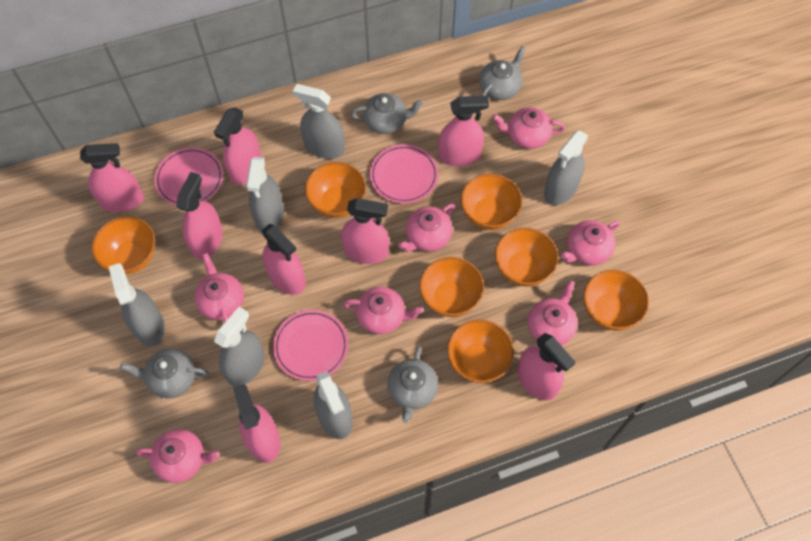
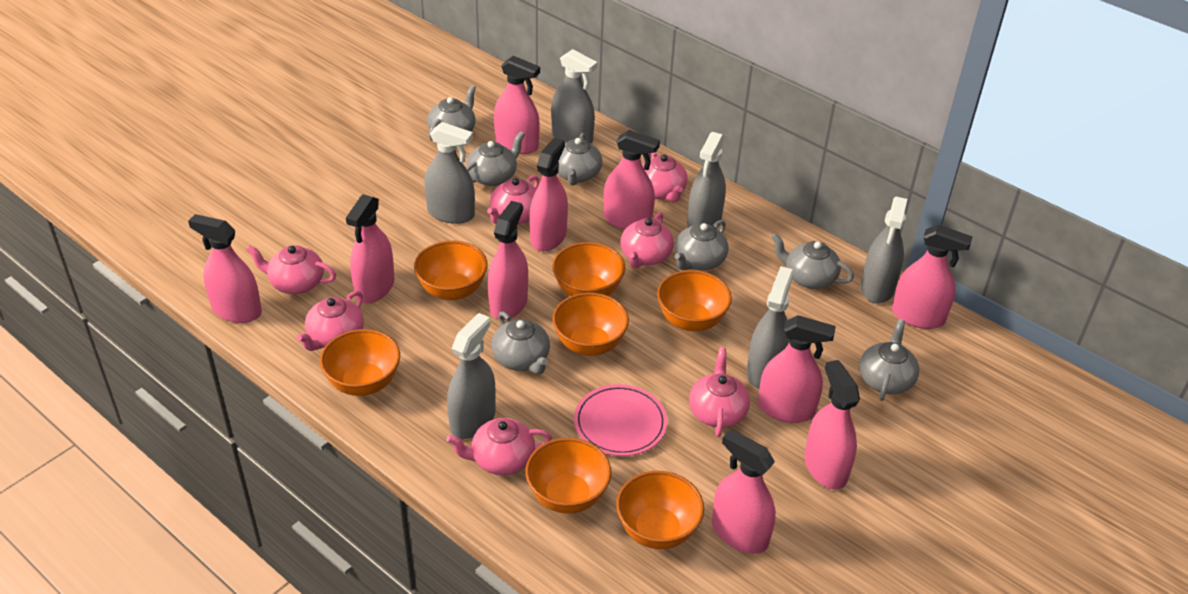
grey teapot: [120,348,208,398] [351,93,424,134] [387,346,438,423] [479,46,526,100] = 4 -> [427,85,476,141] [466,131,525,186] [491,311,550,374] [558,133,602,185] [675,220,728,270] [771,233,854,289] [859,319,919,401] = 7
pink plate: [154,147,224,206] [273,310,349,381] [370,144,439,204] = 3 -> [574,384,667,456] = 1
pink spray bottle: [80,143,144,212] [176,172,223,259] [214,107,262,185] [233,384,280,463] [262,224,306,295] [341,198,389,264] [438,96,489,166] [517,333,576,401] = 8 -> [188,214,262,323] [346,194,395,303] [488,201,528,320] [494,56,540,154] [529,137,568,251] [604,130,660,230] [712,429,776,554] [758,315,836,423] [804,360,860,490] [892,224,973,329] = 10

